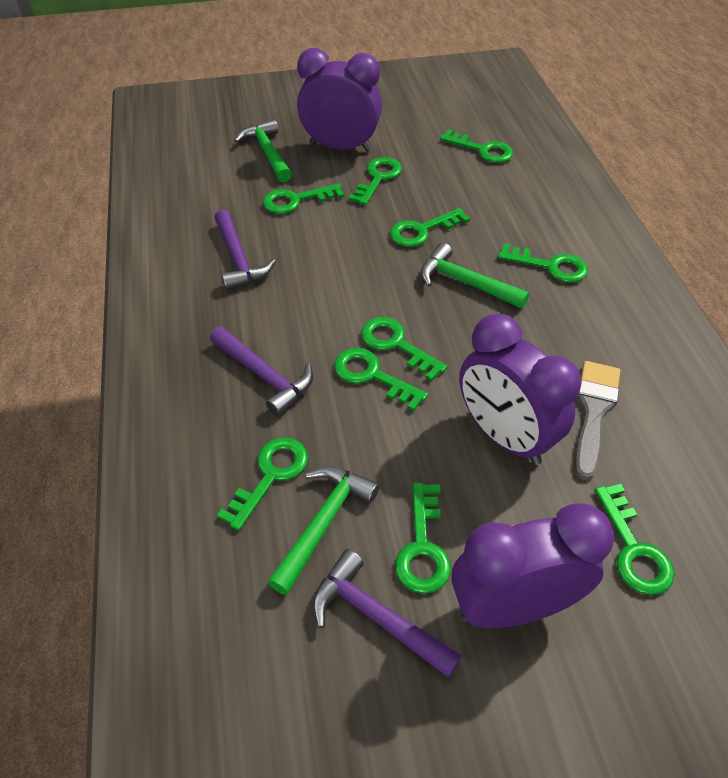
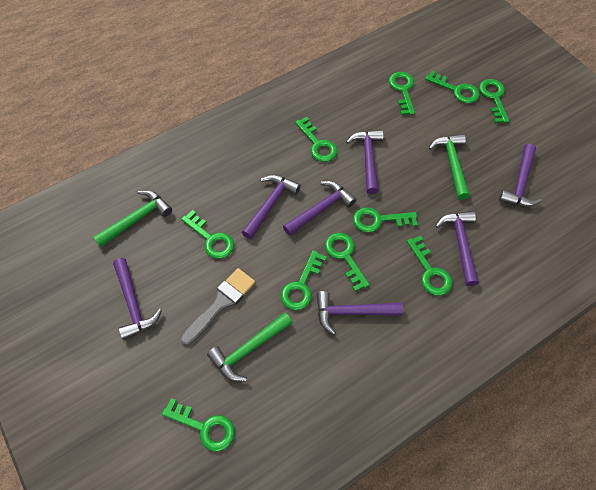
purple clock: [297,48,382,152] [452,503,614,628] [459,314,581,465] = 3 -> none = 0
purple hammer: [210,326,313,417] [214,210,276,291] [313,549,462,678] = 3 -> [113,258,162,340] [241,175,301,239] [283,181,357,236] [316,291,403,335] [346,130,384,194] [435,211,479,286] [499,144,542,207] = 7

